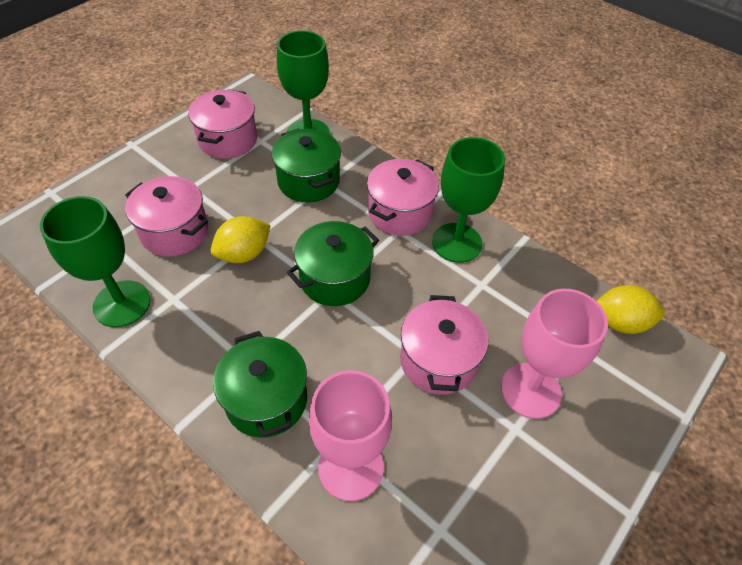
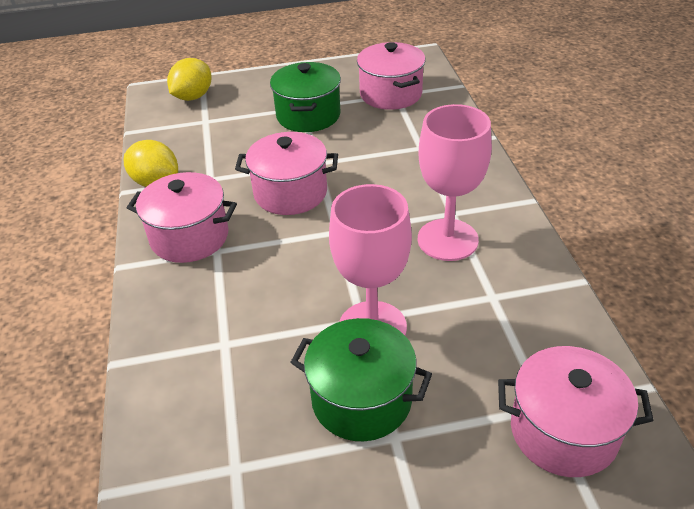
green goblet: [40,196,151,327] [277,30,330,134] [432,137,505,263] = 3 -> none = 0
green pot: [213,331,307,438] [272,128,341,202] [287,221,379,306] = 3 -> [270,62,341,132] [290,318,432,441] = 2

